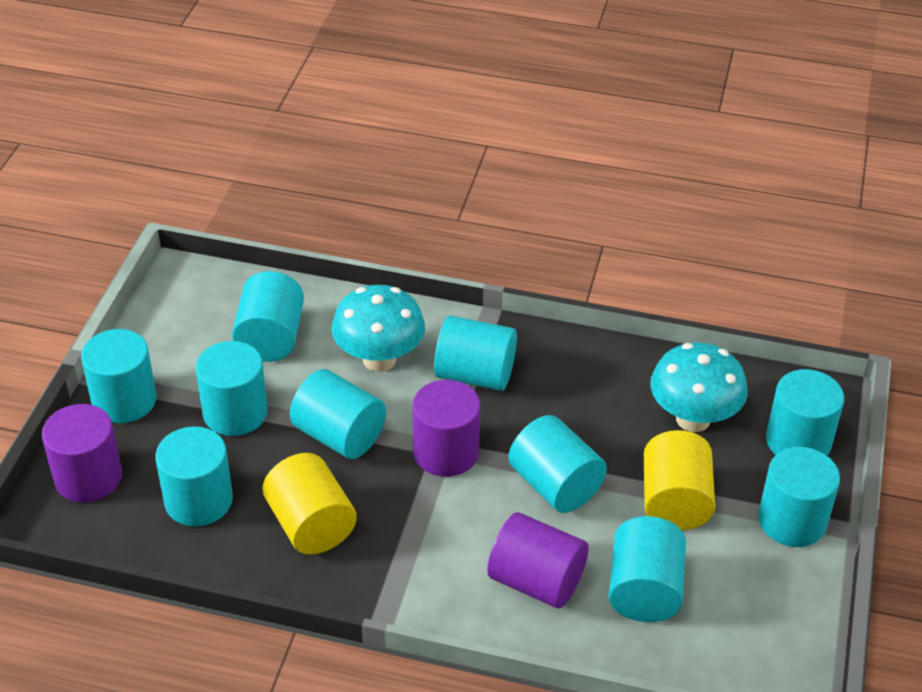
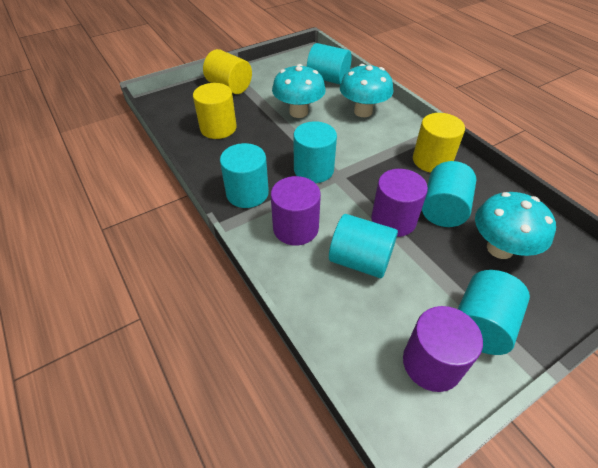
turquoise cylinder: [81,329,157,423] [155,426,233,526] [196,341,268,436] [232,271,304,362] [290,369,386,459] [434,316,517,391] [508,415,607,513] [609,516,686,622] [758,447,840,547] [766,369,844,455] = 10 -> [220,143,269,208] [293,121,337,183] [307,43,352,85] [329,214,398,278] [422,161,476,227] [458,270,530,355] = 6
turquoise mushroom: [331,285,425,372] [650,342,747,432] = 2 -> [272,64,326,118] [340,64,393,117] [475,192,556,259] = 3
yellow cylinder: [262,453,357,555] [644,430,715,530] = 2 -> [193,83,237,139] [203,49,252,94] [413,113,465,173] = 3

